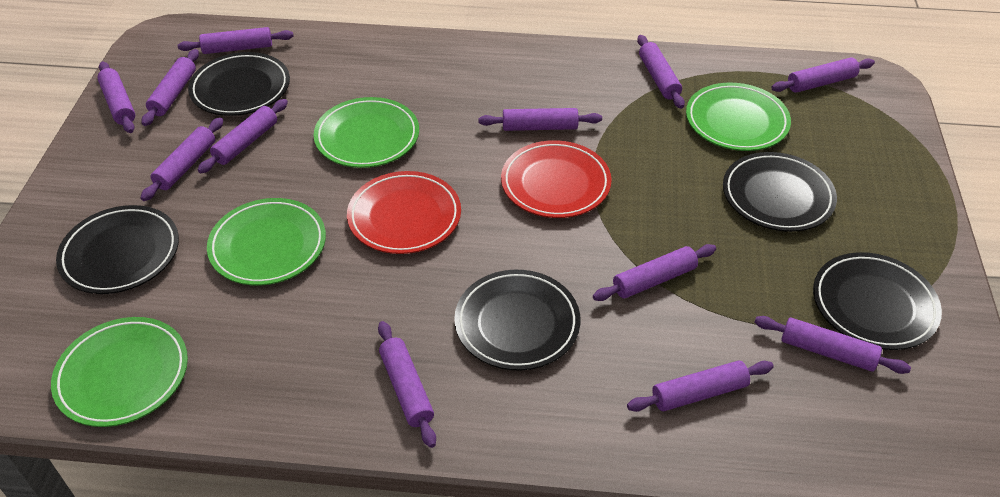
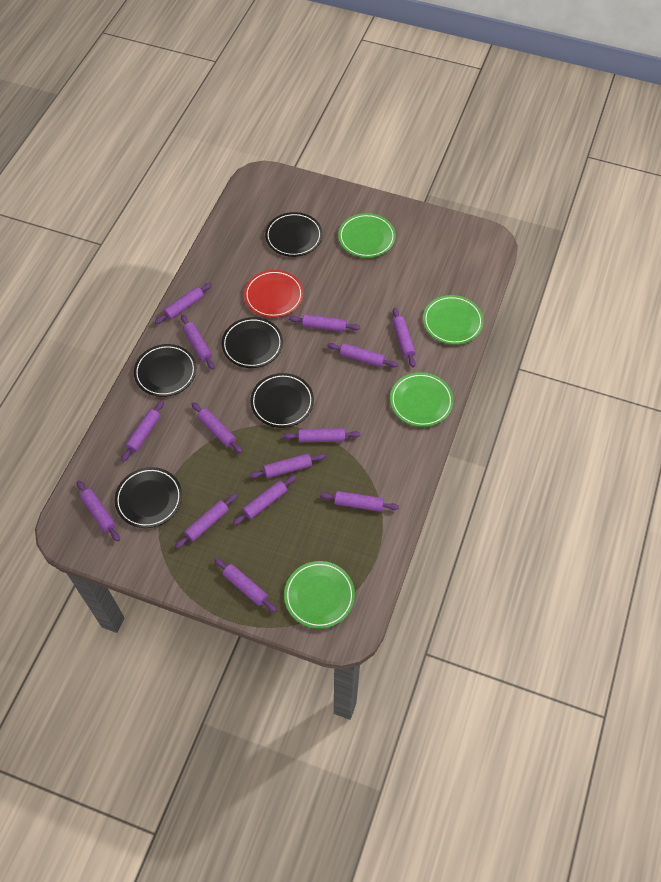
purple rolling pin: [97,62,135,133] [140,117,223,201] [142,49,199,126] [178,27,294,54] [198,99,288,173] [378,321,436,448] [478,108,602,131] [593,244,716,301] [627,361,774,412] [637,35,685,109] [754,316,911,374] [771,57,875,93] = 12 -> [77,481,120,541] [121,400,164,462] [155,283,212,324] [175,494,237,549] [181,315,214,370] [192,402,242,454] [214,558,277,612] [233,475,297,525] [250,453,326,478] [283,428,360,442] [289,314,360,332] [320,491,399,512] [327,343,398,368] [392,308,416,367] = 14
red plate: [347,171,461,254] [501,140,612,218] = 2 -> [244,270,304,318] = 1

